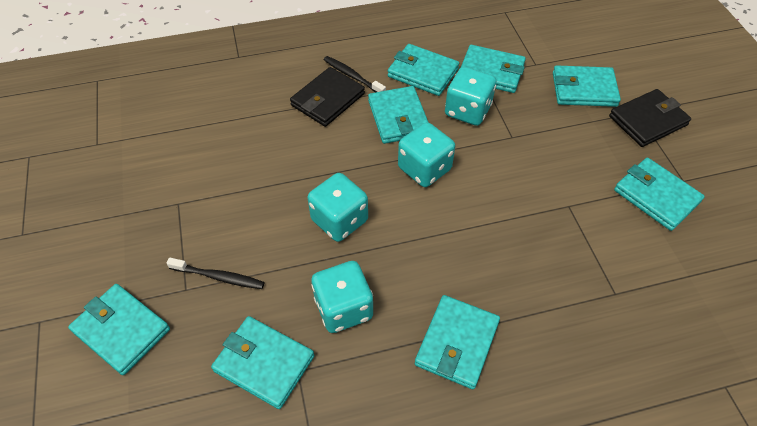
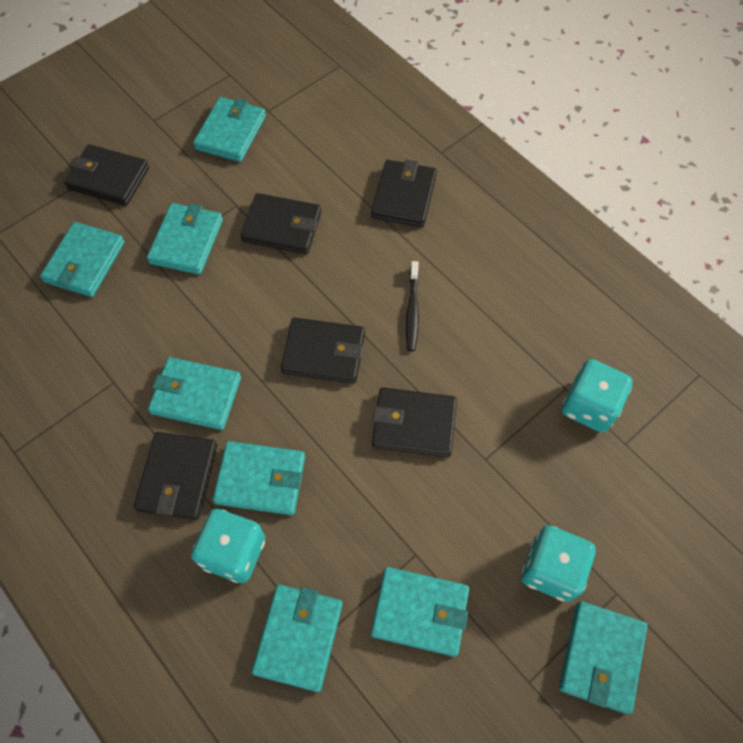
black toothbrush: [166,258,264,289] [324,56,386,92] = 2 -> [406,261,419,351] = 1
black wallet: [290,67,365,127] [609,89,691,147] = 2 -> [64,144,149,206] [134,432,217,520] [240,193,321,254] [281,318,365,383] [371,160,437,227] [372,388,457,457] = 6
turquoise dice: [308,173,368,242] [311,261,373,333] [398,122,455,187] [445,67,496,126] = 4 -> [191,509,265,583] [521,525,596,602] [562,359,633,432] = 3

